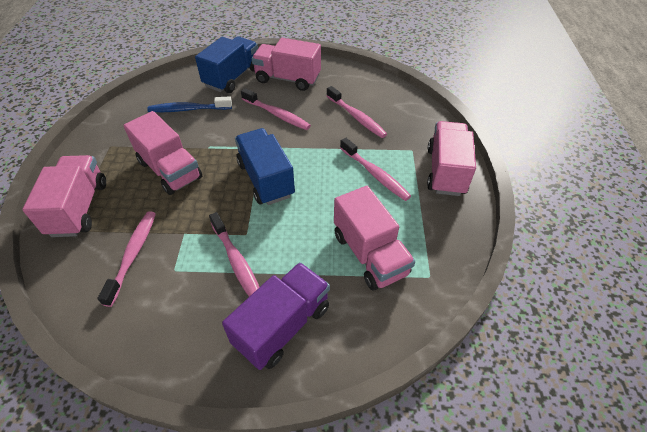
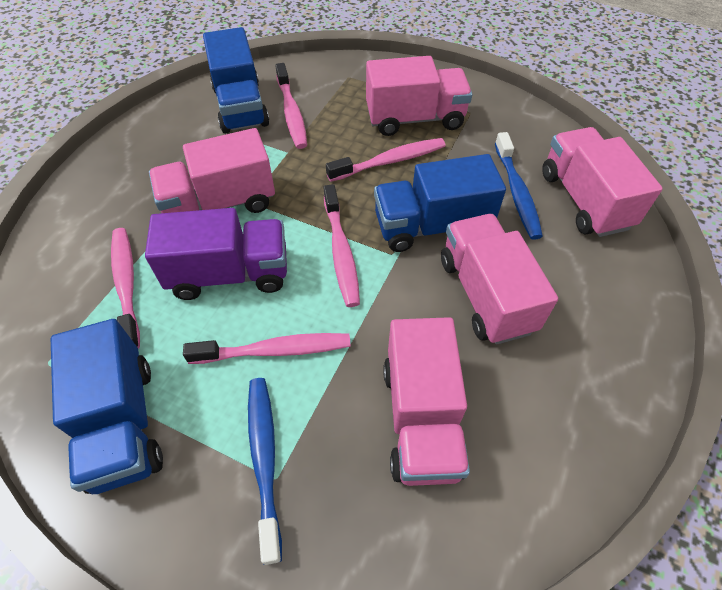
blue toothbrush: [147,97,232,112] = 1 -> [248,378,282,565] [495,132,543,240] = 2
blue truck: [195,36,258,93] [235,128,295,205] = 2 -> [51,319,163,494] [203,27,269,134] [374,154,506,252] = 3

